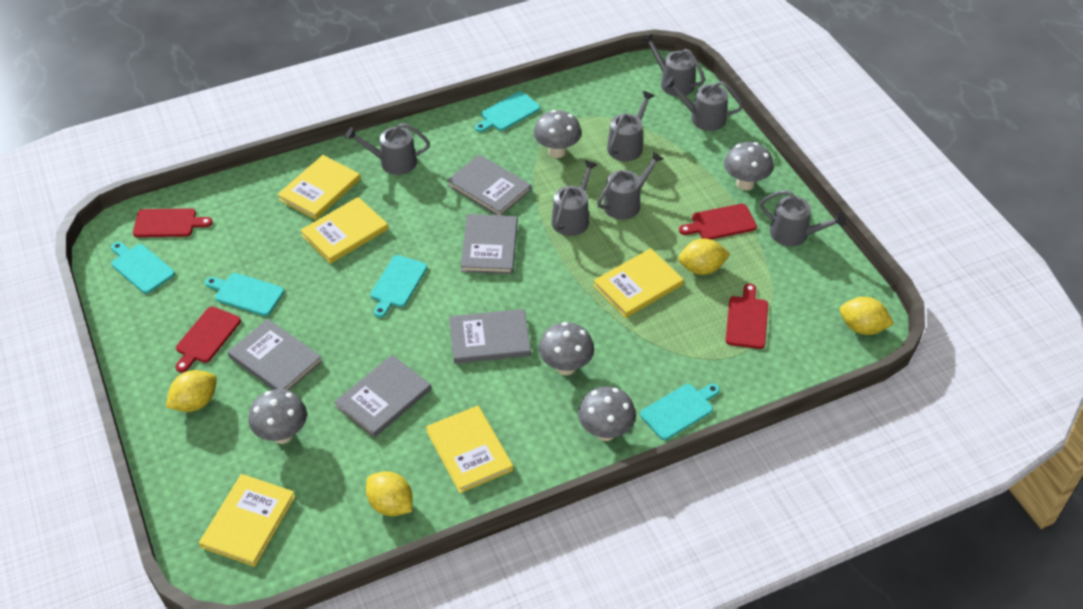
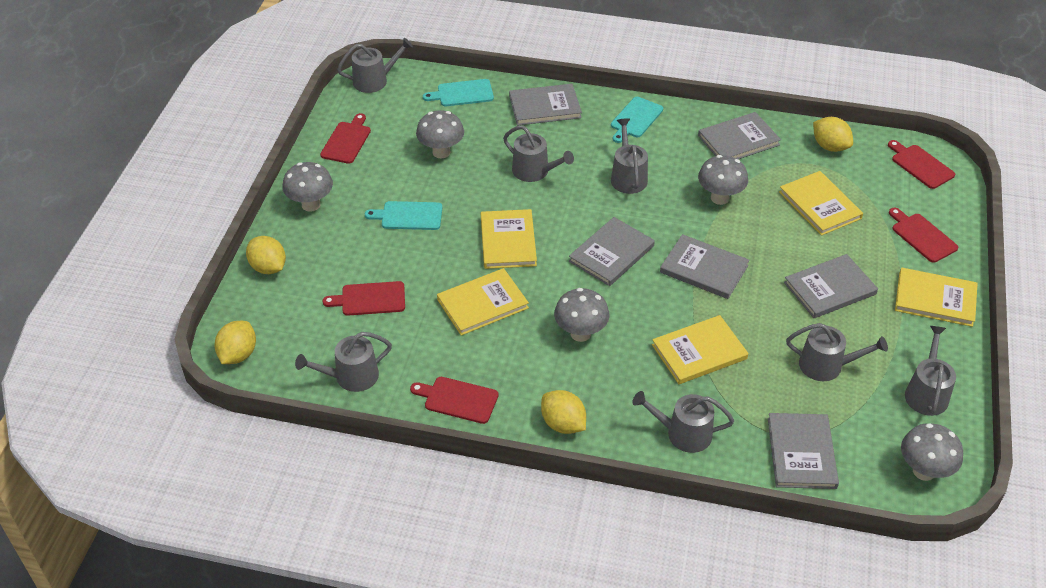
grey book: [228,319,322,390] [334,355,431,438] [447,154,531,215] [449,309,531,364] [460,214,518,274] = 5 -> [509,84,582,126] [569,217,655,286] [660,234,750,299] [698,112,781,159] [768,413,839,489] [784,254,878,318] = 6
red cutting board: [133,208,213,237] [175,306,241,373] [679,204,757,239] [725,283,768,349] = 4 -> [320,113,371,164] [322,281,405,316] [410,377,498,424] [888,140,955,189] [889,208,958,263] = 5
turquoise cutting board: [111,242,175,294] [205,273,284,316] [370,255,427,318] [475,91,540,132] [640,384,720,440] = 5 -> [365,201,442,230] [423,79,494,106] [611,97,663,143] = 3

